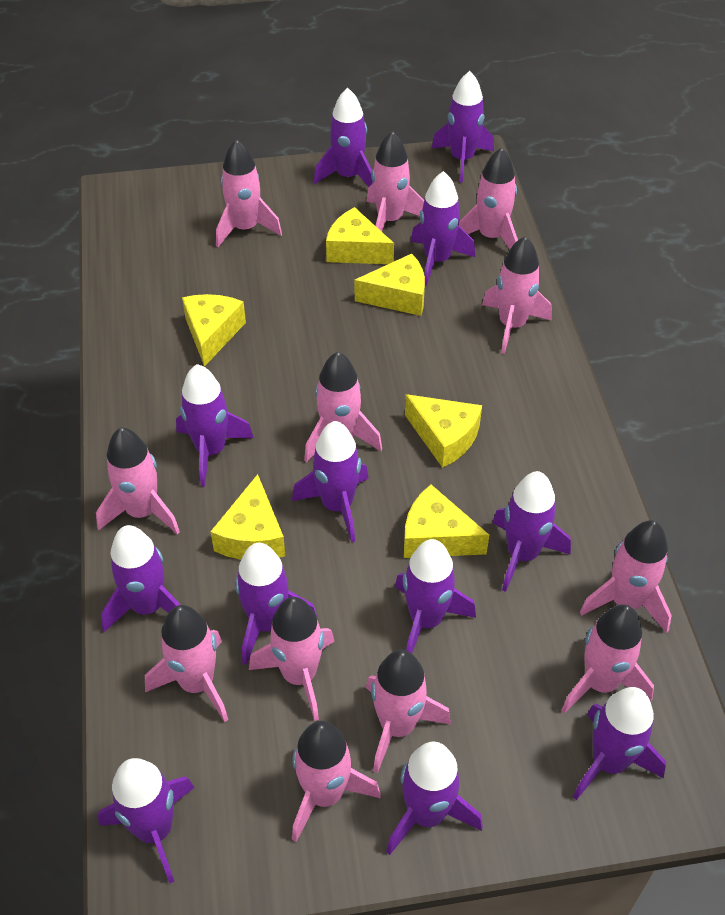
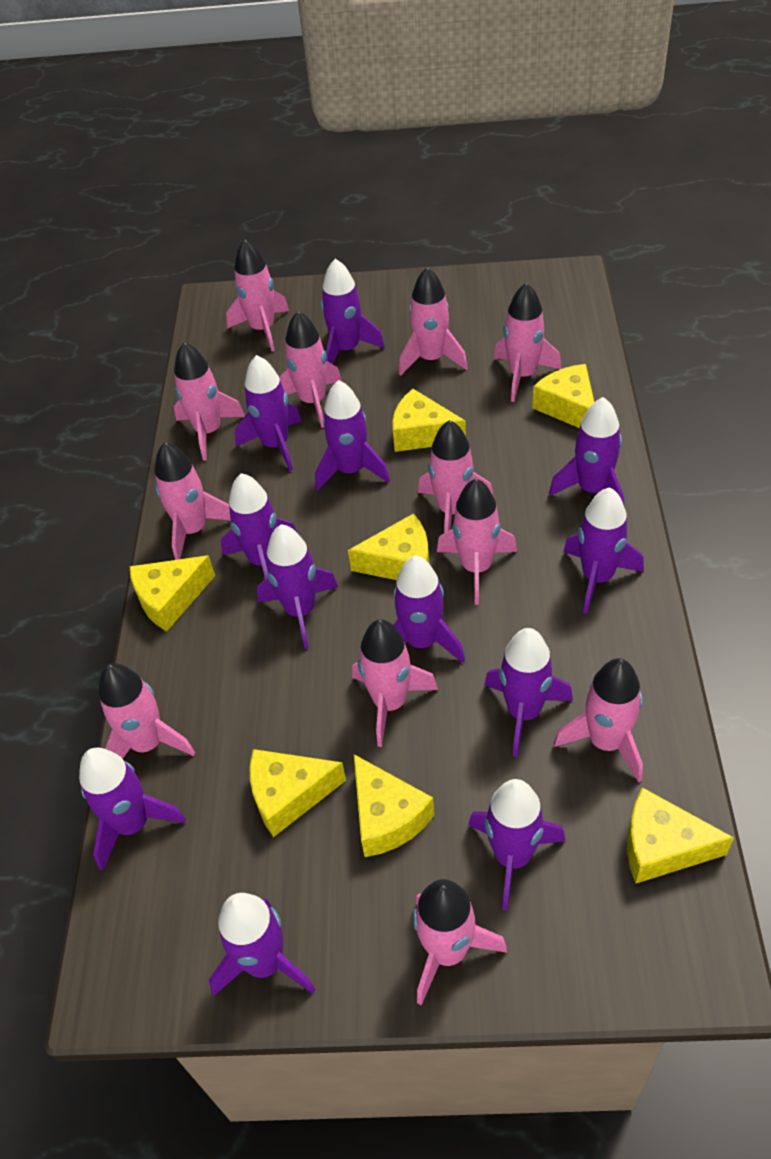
yellow cheese: [182,294,246,367] [210,474,285,560] [326,207,394,264] [355,254,425,316] [404,485,489,558] [405,394,482,468] = 6 -> [130,555,215,632] [250,749,346,837] [348,513,429,580] [354,754,435,857] [392,389,466,452] [532,364,594,428] [627,787,734,884] = 7

